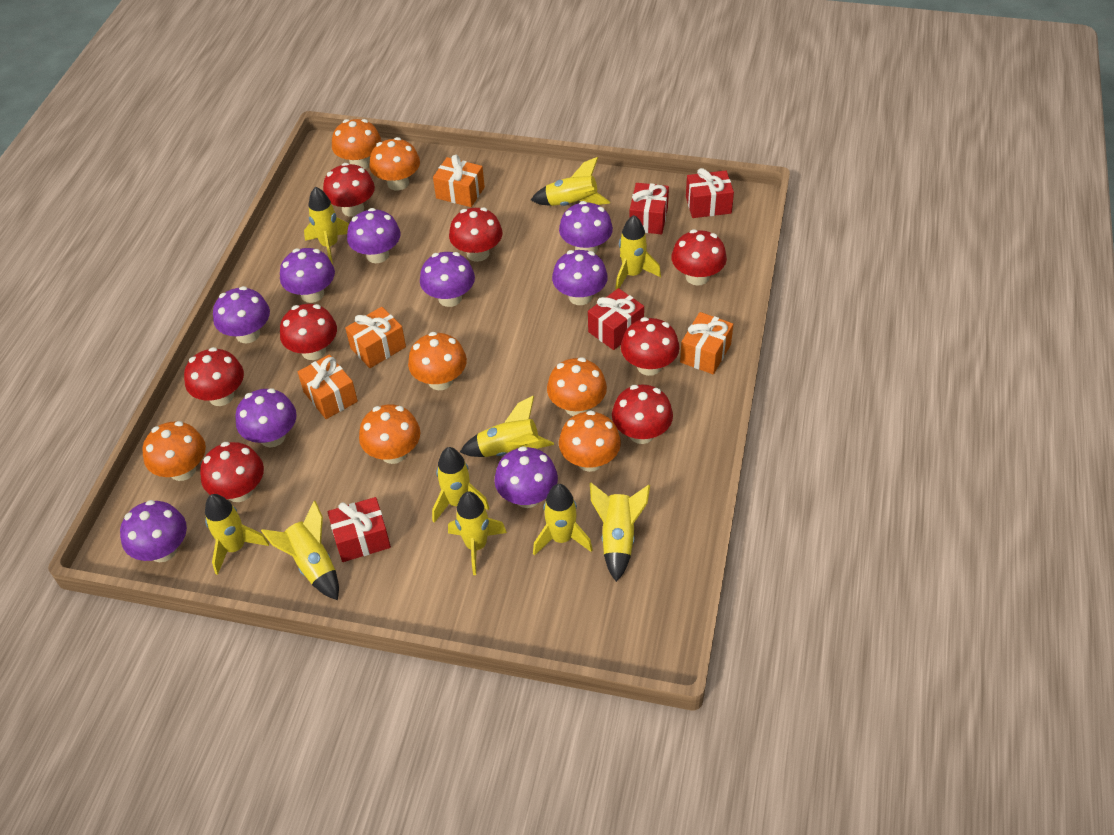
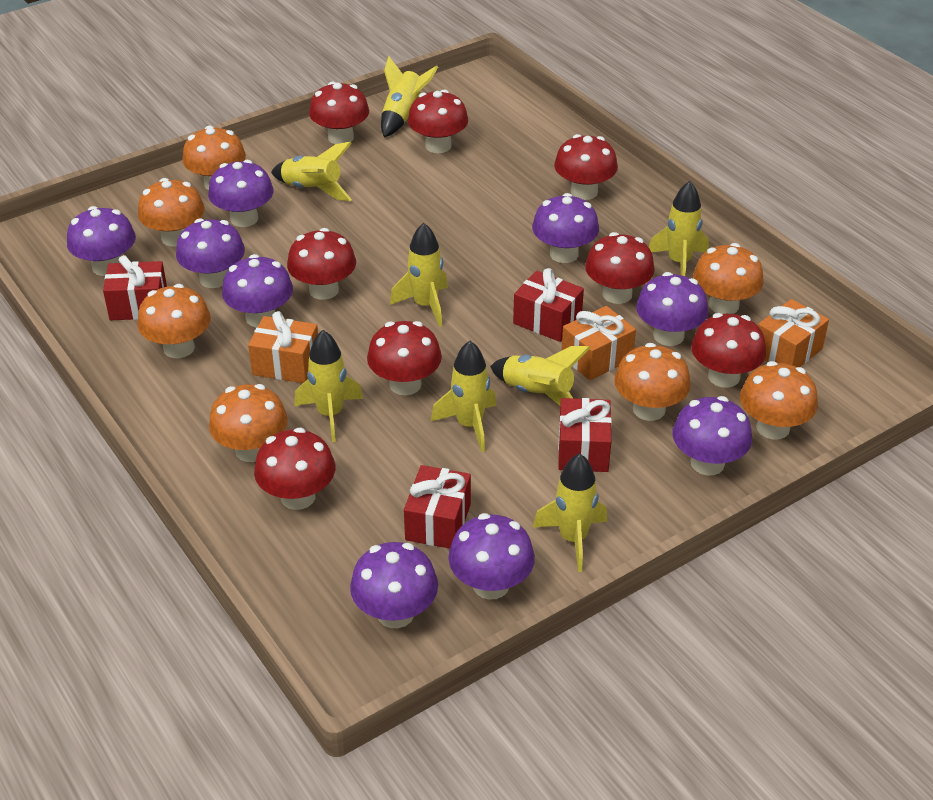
orange gift: [298,354,358,419] [345,307,406,368] [433,155,485,207] [680,312,733,374] = 4 -> [248,311,318,383] [562,306,636,381] [758,299,829,367] = 3
yellow rocket: [205,494,269,575] [261,501,339,600] [304,187,349,265] [432,447,489,523] [448,492,507,575] [460,395,554,457] [531,157,610,206] [533,484,593,556] [590,483,650,582] [615,215,661,290] = 10 -> [271,142,352,201] [294,330,363,442] [381,56,438,137] [390,223,448,327] [431,341,496,452] [490,346,590,405] [533,453,607,572] [649,181,709,276] = 8

